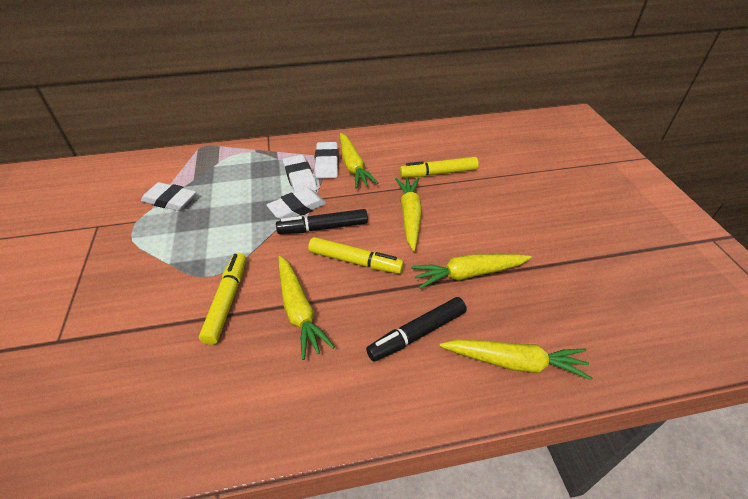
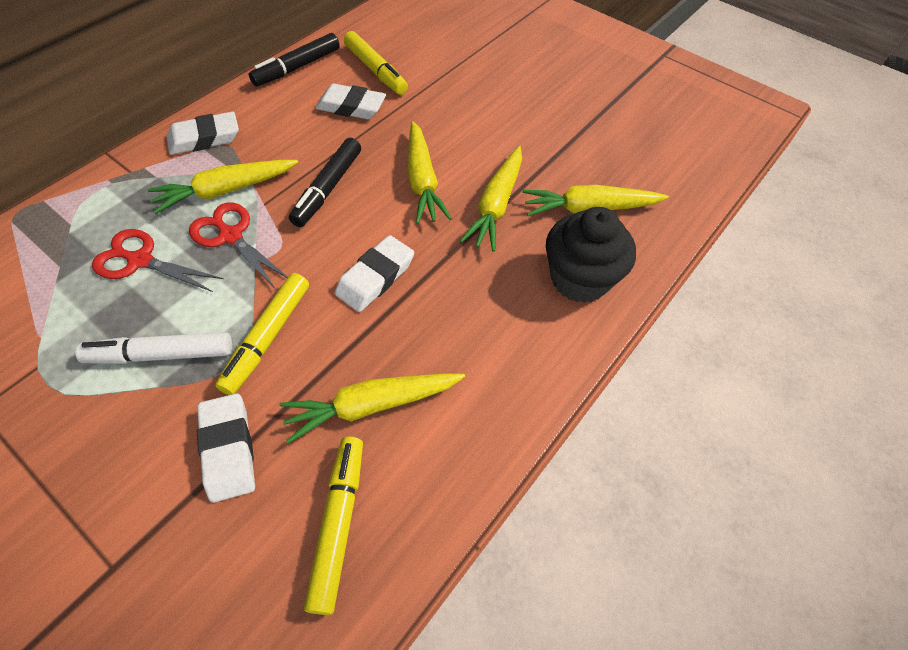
black cupcake: none = 0 -> [546,207,636,303] = 1
red scissors: none = 0 -> [92,229,223,292] [189,202,288,290] = 2
white marker: none = 0 -> [75,332,232,364] = 1

